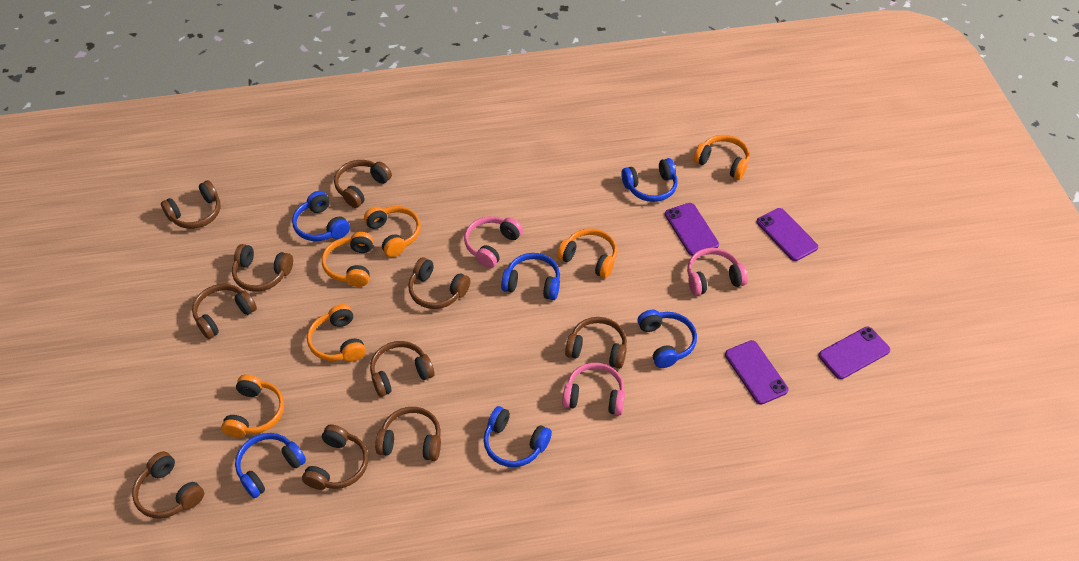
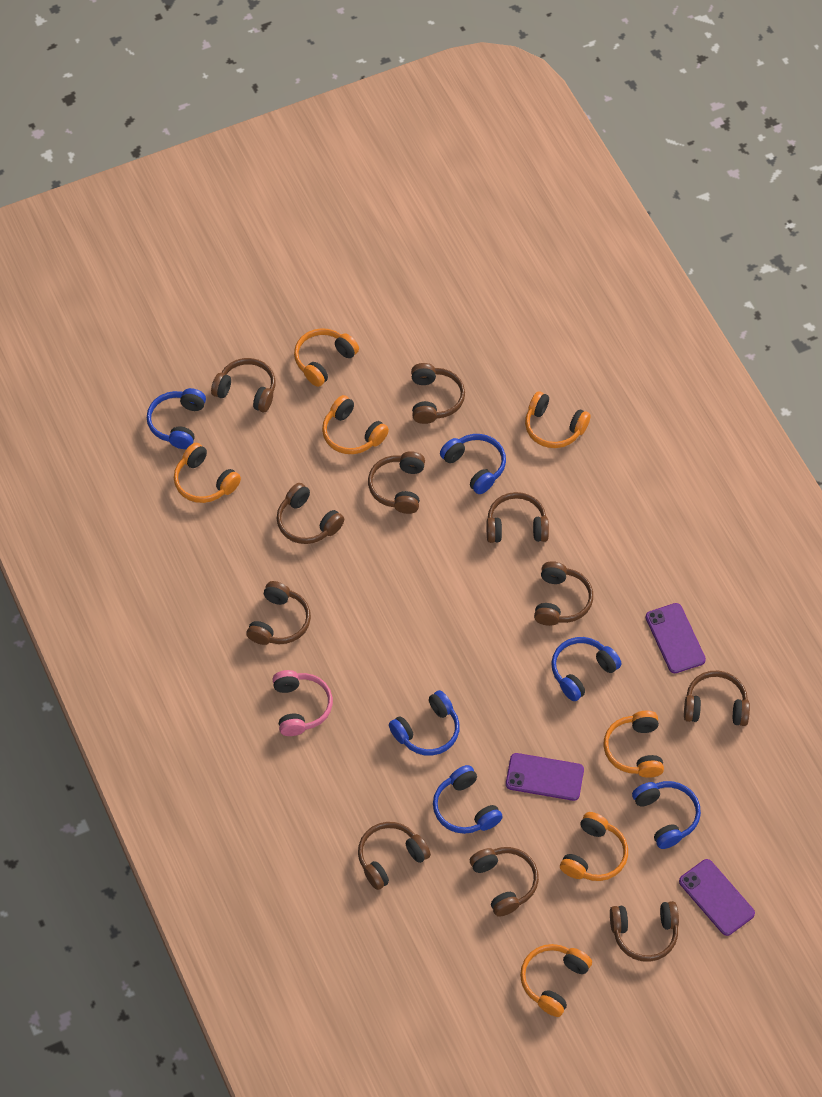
brown headphones: [132,451,204,519] [161,180,221,229] [192,284,257,339] [232,244,293,292] [302,425,368,490] [334,160,392,208] [370,341,434,397] [375,407,441,461] [408,257,470,309] [565,317,627,369] = 10 -> [211,358,275,412] [246,581,311,645] [277,483,344,544] [358,822,431,890] [368,451,425,514] [411,363,465,424] [470,847,539,917] [487,492,549,543] [534,561,593,626] [610,901,679,962] [684,671,750,726] = 11
orange headphones: [221,374,284,437] [307,304,366,362] [322,232,373,287] [364,206,421,257] [557,228,617,278] [694,135,750,180] = 6 -> [174,443,241,503] [294,328,359,387] [322,395,389,454] [520,944,592,1017] [525,391,591,448] [560,812,628,881] [604,711,664,778] = 7
pink headphones: [464,216,523,268] [562,363,625,415] [687,248,748,296] = 3 -> [272,670,333,736] = 1
purple phone: [665,203,719,256] [725,340,789,404] [757,208,818,261] [819,327,890,379] = 4 -> [506,753,584,801] [645,603,706,673] [679,859,755,936] = 3

